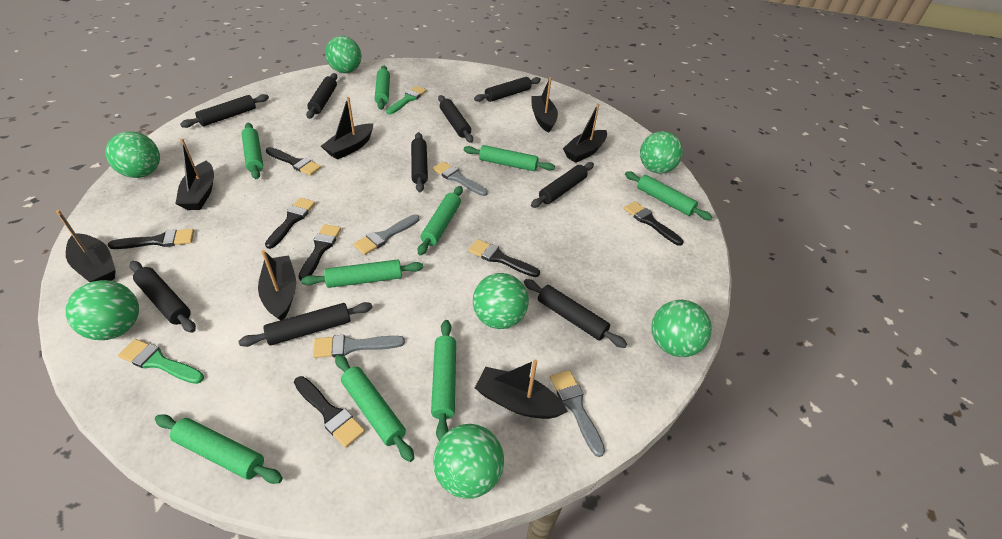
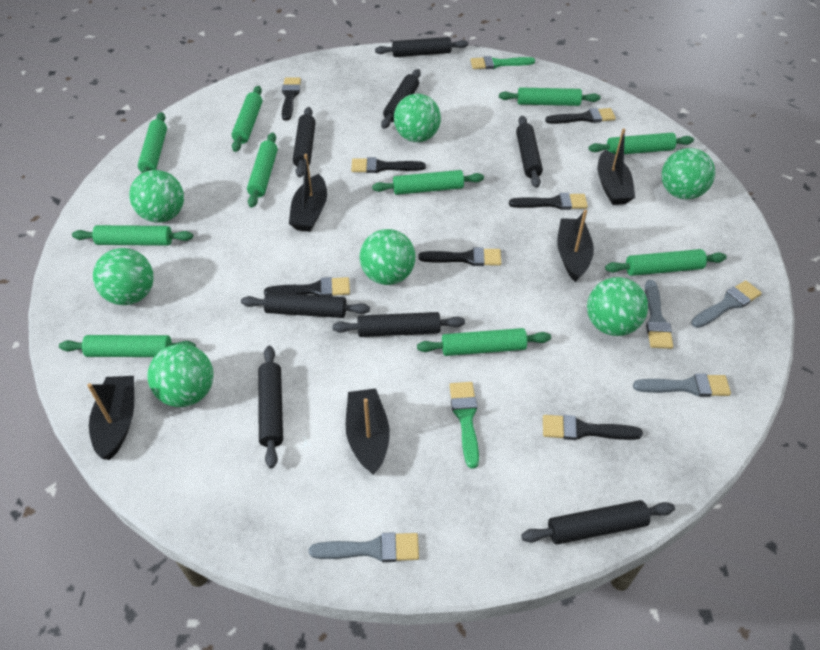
black boat: [56,210,116,282] [175,138,214,210] [258,250,296,320] [321,97,373,160] [475,359,568,419] [531,77,558,133] [563,103,607,163] = 7 -> [87,376,134,460] [289,154,327,232] [346,388,390,475] [557,210,594,282] [597,128,635,205] = 5
black rolling pin: [130,261,196,333] [180,94,269,128] [238,302,373,347] [306,73,337,119] [411,132,428,192] [438,95,473,143] [474,77,541,102] [524,279,627,348] [531,162,594,208] = 9 -> [241,292,370,318] [258,346,283,468] [293,107,316,177] [332,312,465,337] [375,37,468,57] [381,69,421,129] [516,116,543,188] [521,500,675,544] = 8
green rolling pin: [155,414,283,484] [242,123,263,179] [301,259,423,288] [335,355,414,462] [375,66,390,110] [418,186,463,256] [431,320,456,441] [464,145,555,171] [625,171,712,220] = 9 -> [59,335,196,357] [72,225,193,246] [138,112,167,174] [232,86,262,152] [247,133,278,208] [372,170,484,195] [417,328,551,356] [499,87,600,106] [589,133,694,155] [605,249,727,276] = 10

